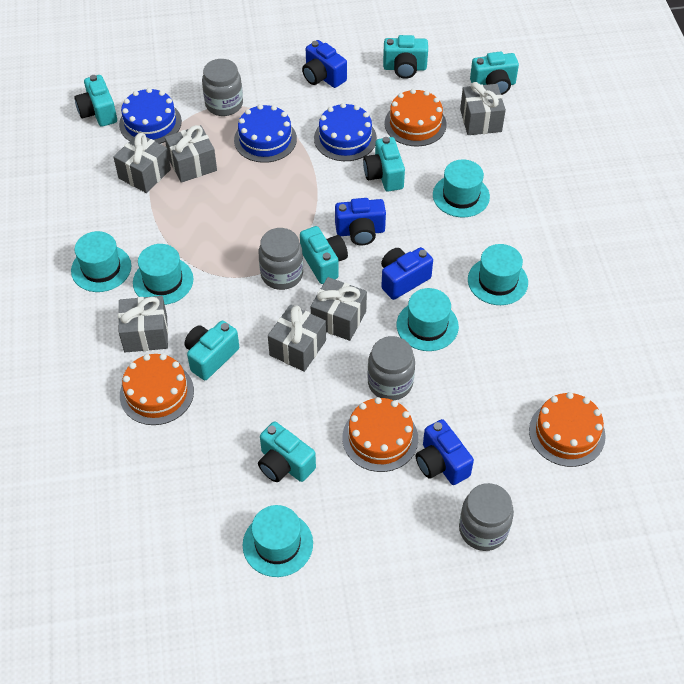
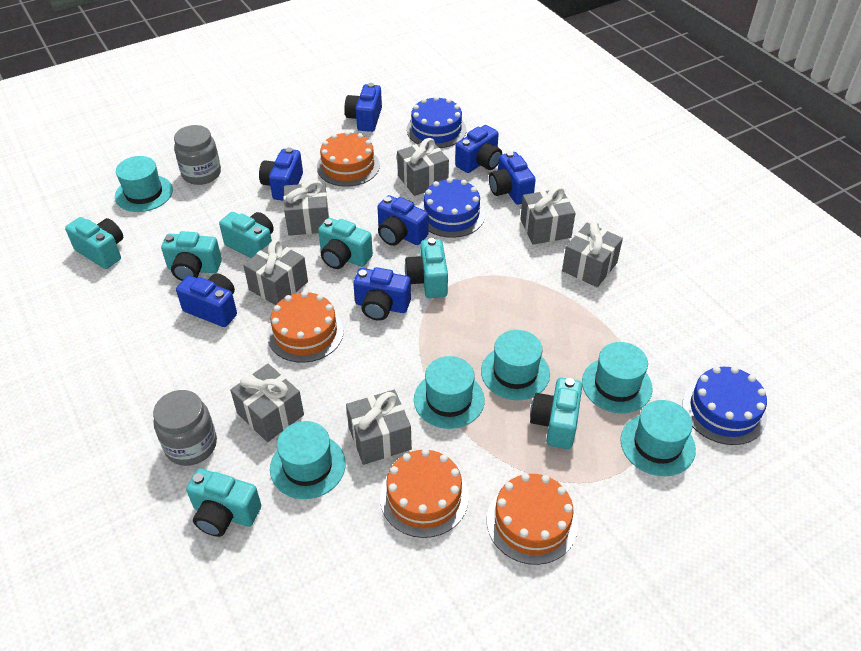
blue camera: [302,40,347,88] [335,198,386,246] [381,247,433,300] [416,419,474,485] = 4 -> [176,273,237,327] [259,147,303,201] [344,83,382,132] [353,267,411,321] [377,195,429,246] [455,125,502,173] [489,151,536,205] = 7
grey gift: [113,133,171,193] [118,296,168,352] [165,125,217,183] [268,305,326,372] [311,277,367,341] [460,82,506,135] = 6 -> [230,364,304,442] [243,240,308,305] [283,180,329,236] [346,390,412,465] [397,138,449,196] [520,186,575,245] [562,221,623,287] = 7
grey jar: [202,59,243,116] [259,228,303,290] [368,336,415,400] [459,483,514,551] = 4 -> [153,390,217,466] [174,125,221,185] = 2

